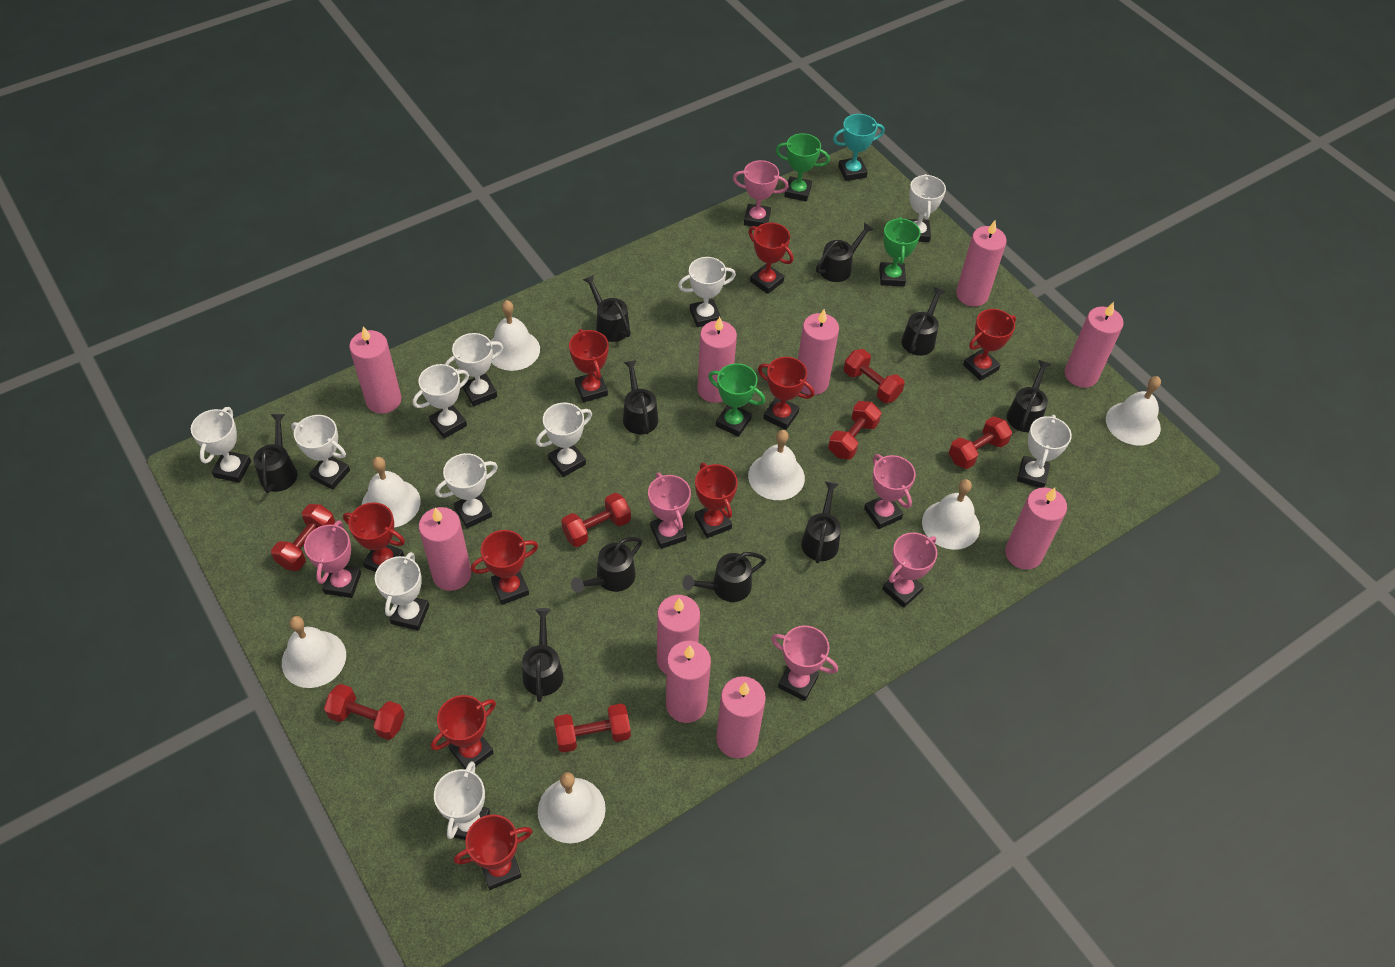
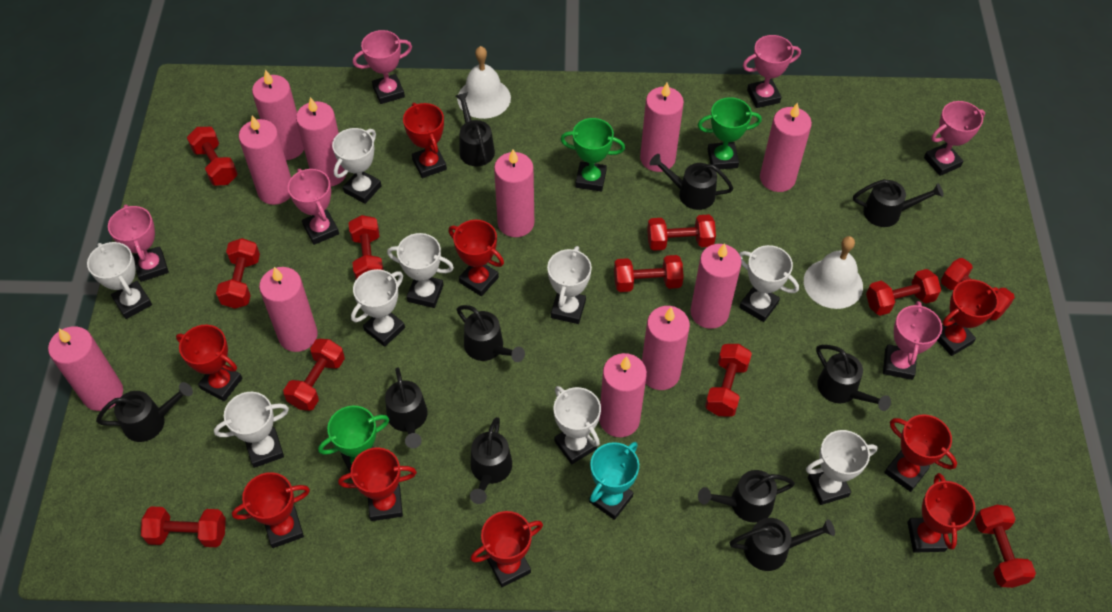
pink candle: [349,326,402,414] [419,507,471,591] [657,595,700,675] [666,641,711,723] [697,317,737,403] [716,676,766,758] [798,309,839,395] [956,221,1007,307] [1005,487,1067,570] [1064,302,1124,388] = 10 -> [48,326,123,411] [239,116,291,205] [252,70,304,160] [259,267,318,352] [296,97,346,187] [494,149,534,237] [599,353,647,437] [640,83,684,172] [642,306,690,390] [690,243,742,329] [760,102,812,192] = 11
red dumbbell: [271,504,335,571] [324,684,405,740] [554,704,631,753] [561,493,631,547] [828,401,881,460] [844,349,905,403] [949,416,1012,469] = 7 -> [141,506,226,547] [187,127,238,186] [216,238,260,309] [283,339,345,411] [349,215,384,280] [614,255,684,292] [647,214,716,251] [705,344,752,417] [866,269,941,316] [941,258,1015,320] [975,505,1036,588] = 11
white bell: [282,616,346,688] [362,457,421,528] [491,300,540,371] [538,772,606,843] [748,430,805,500] [922,479,980,550] [1106,376,1161,446] = 7 -> [457,46,511,119] [804,236,863,309] = 2
white trophy: [191,407,251,483] [291,415,350,490] [375,552,429,631] [413,364,469,438] [434,761,490,840] [435,453,498,528] [445,333,504,406] [536,403,592,477] [678,257,736,327] [907,174,946,242] [1017,415,1072,488] = 11 -> [87,242,152,319] [214,392,289,468] [332,128,381,204] [351,269,405,347] [387,233,454,308] [547,246,592,324] [554,386,601,464] [739,245,799,322] [806,430,878,505] = 9

